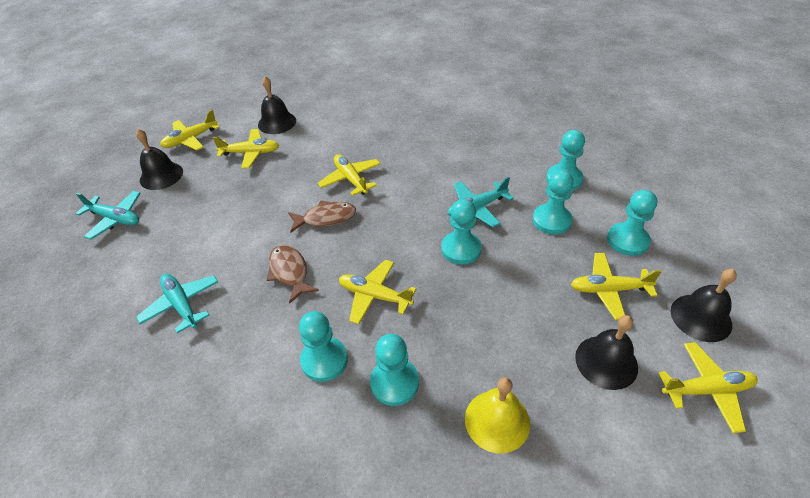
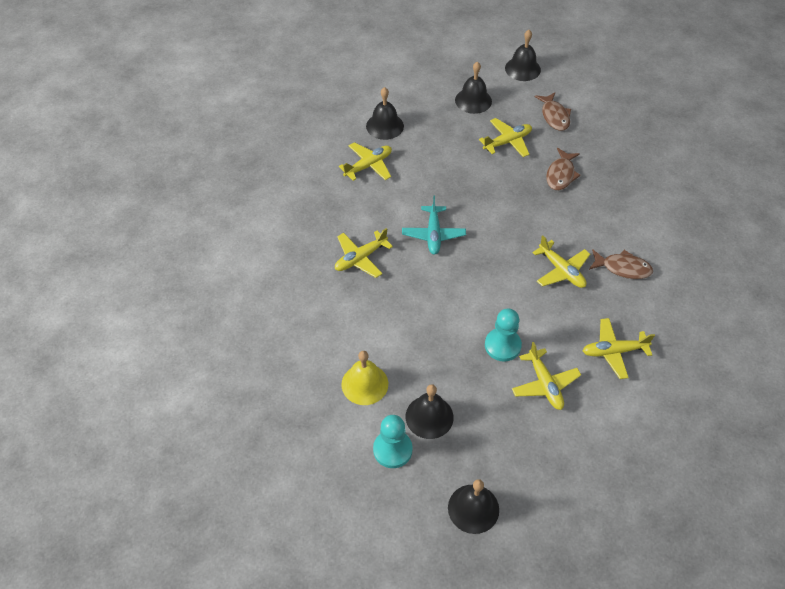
black bell: [136,129,183,190] [258,76,296,134] [575,315,638,390] [671,269,737,342] = 4 -> [366,87,404,140] [406,384,454,439] [448,479,499,534] [455,61,492,114] [505,30,541,81] = 5
brown fish: [267,245,319,304] [288,200,356,233] = 2 -> [535,92,571,131] [546,148,581,190] [589,249,653,279] = 3
turquoise pawn: [299,311,348,382] [370,334,419,406] [441,199,482,265] [532,170,574,235] [546,130,585,191] [607,190,657,256] = 6 -> [373,415,413,468] [485,309,522,362] = 2
turquoise plane: [76,191,141,240] [136,274,218,333] [447,177,514,227] = 3 -> [402,196,466,255] = 1

